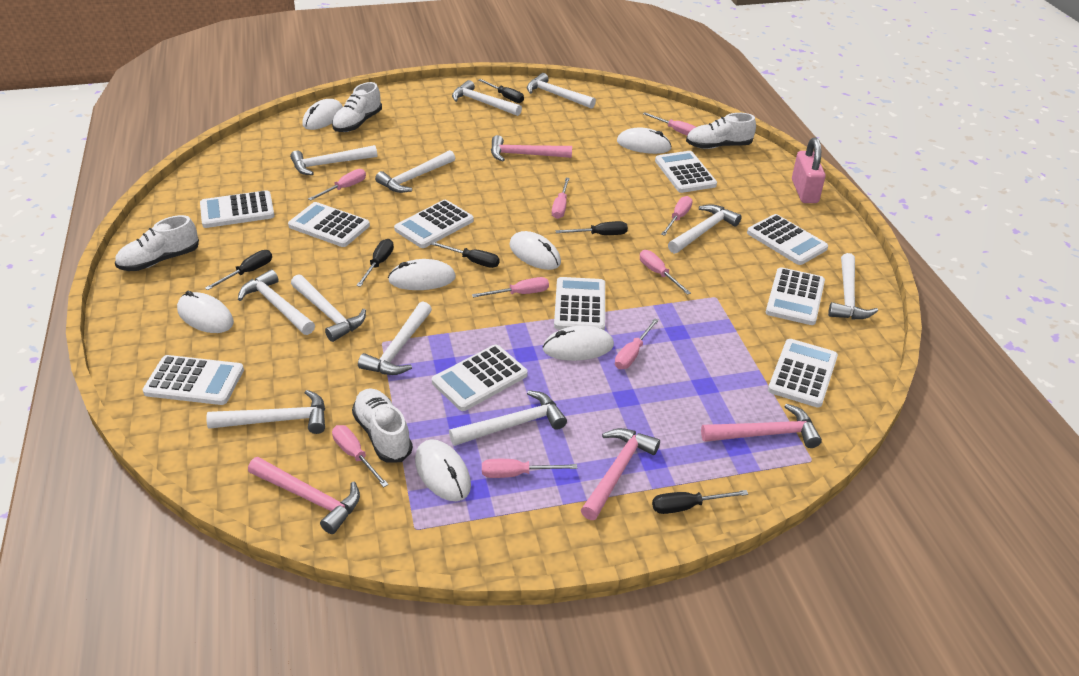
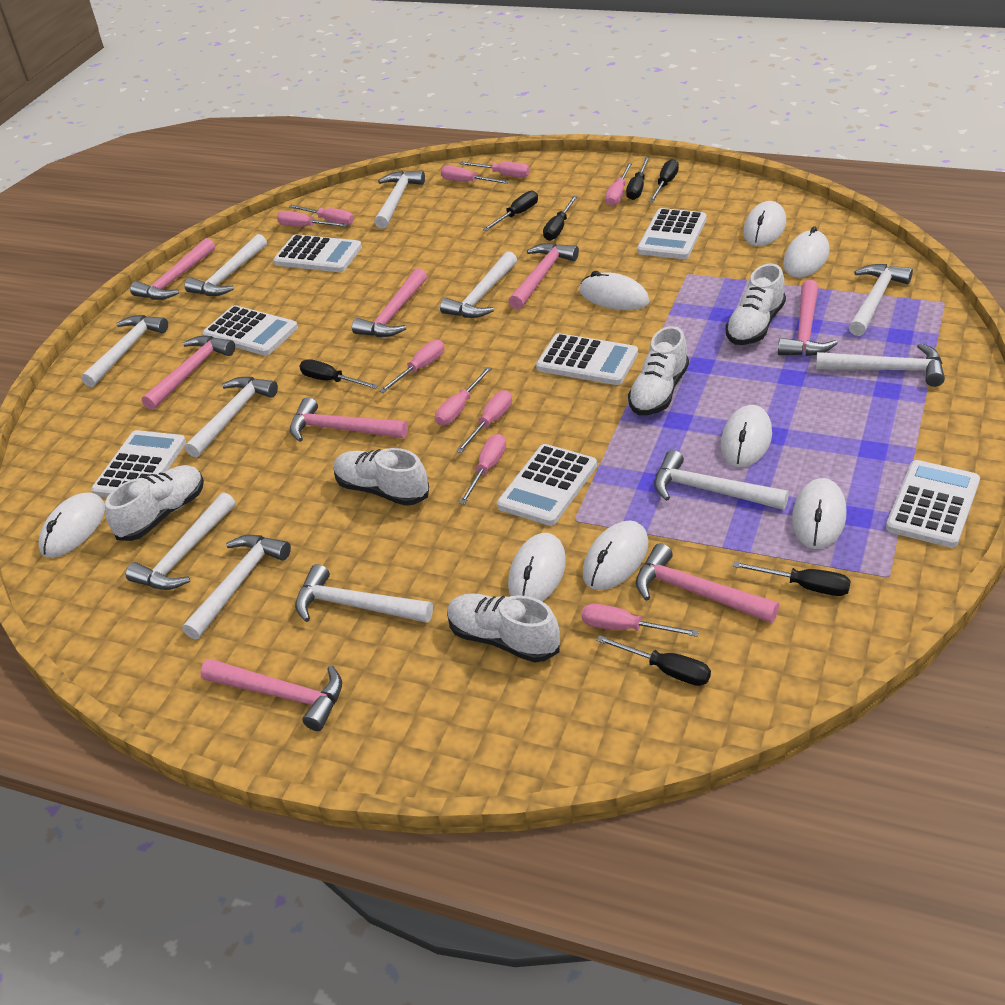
black screwdriver: [205,250,272,290] [356,239,394,287] [430,241,500,268] [478,79,524,103] [555,221,628,235] [652,490,748,514] = 6 -> [299,359,378,389] [483,191,538,231] [543,195,578,241] [596,635,711,686] [626,157,650,200] [649,159,679,202] [733,562,851,596] = 7
pink hammer: [248,457,360,534] [491,135,572,162] [581,428,660,520] [701,404,822,448] = 4 -> [130,238,215,300] [142,336,235,410] [200,659,342,731] [290,397,408,442] [352,268,427,337] [509,243,579,309] [636,543,779,623] [778,280,838,356] = 8
pink padlock: [792,138,826,203] = 1 -> none = 0
pink screwdriver: [308,169,366,201] [332,425,389,487] [472,277,549,298] [482,459,577,478] [552,178,570,219] [615,318,659,369] [640,250,691,295] [643,112,696,135] [661,196,693,236] = 9 -> [277,211,348,227] [289,205,354,225] [379,340,444,393] [435,367,492,426] [441,166,510,184] [456,390,512,453] [459,162,530,177] [459,434,506,504] [582,604,699,637] [605,163,632,206] = 10
white calculator: [142,355,244,405] [200,190,275,228] [288,202,370,247] [394,200,474,248] [432,345,528,411] [554,277,605,330] [655,151,717,193] [747,214,828,265] [766,267,825,325] [768,339,838,408] = 10 -> [91,430,186,497] [202,305,298,356] [273,234,362,272] [497,444,597,526] [536,333,638,385] [637,208,707,259] [886,460,980,548] = 7
white mouse: [177,291,234,333] [302,99,343,130] [388,259,456,290] [415,439,471,501] [509,231,561,270] [543,326,614,361] [617,127,672,154] = 7 -> [38,493,105,558] [508,533,566,601] [580,271,650,310] [582,520,649,590] [721,405,772,467] [743,201,786,246] [783,226,830,278] [792,478,846,549] = 8
white shoe: [115,215,199,271] [332,82,382,132] [352,388,413,462] [686,113,756,149] = 4 -> [105,465,204,541] [334,448,429,506] [447,594,560,663] [628,326,689,415] [726,264,786,345] = 5

